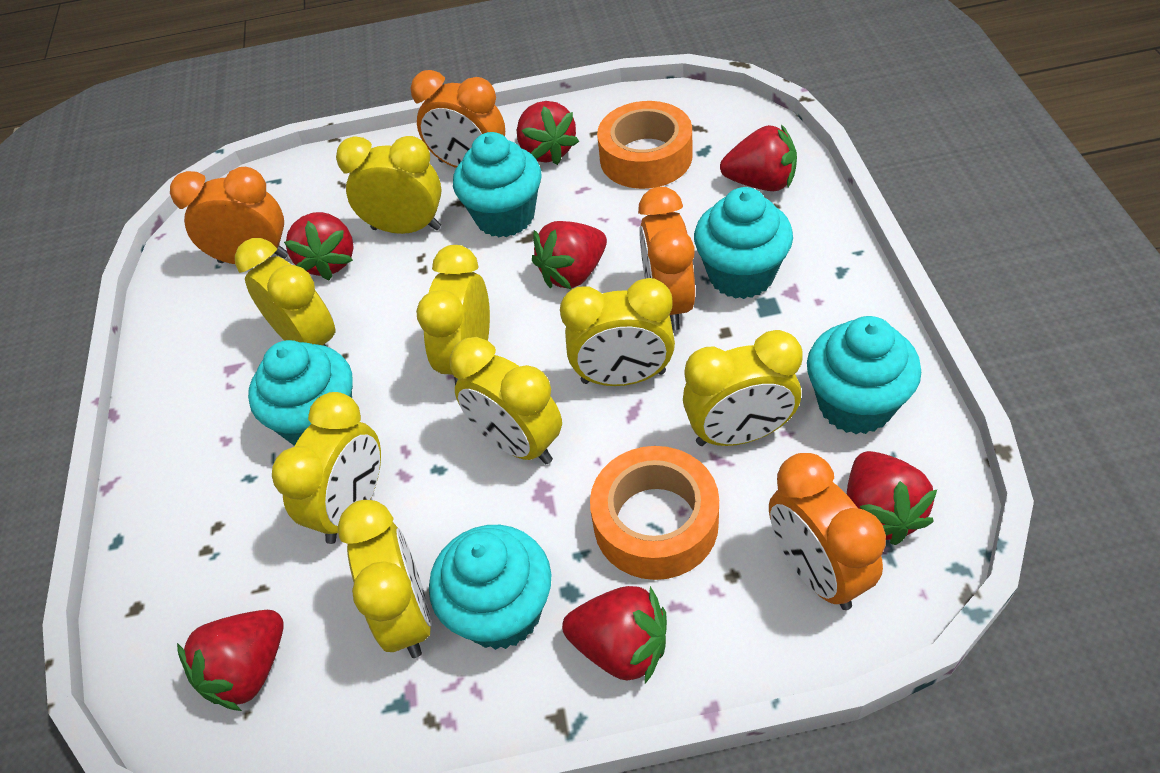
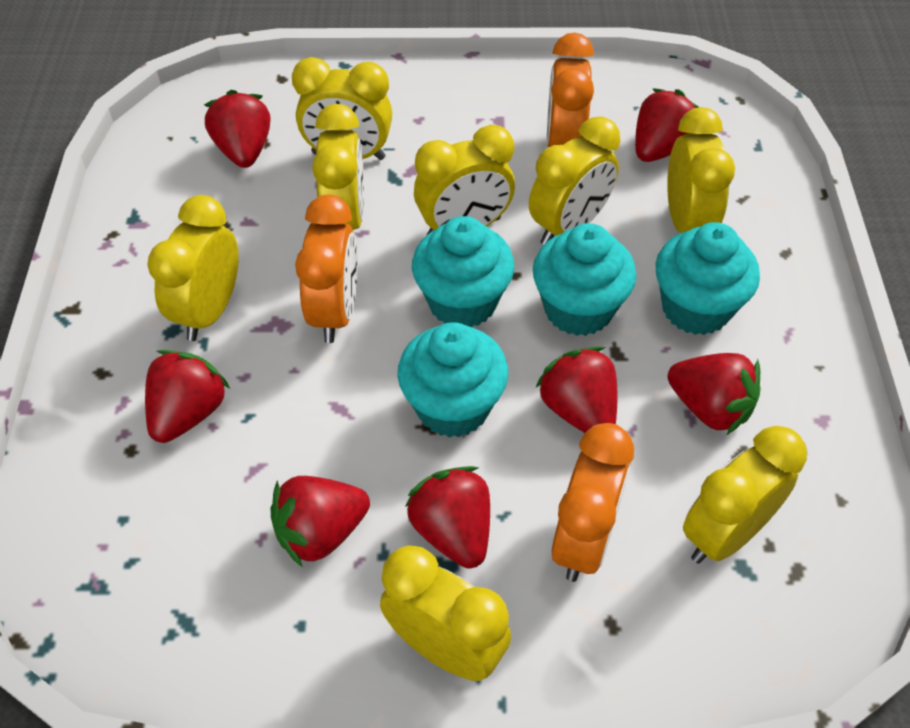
orange clock: [170,167,288,264] [411,70,505,168] [638,187,695,330] [769,453,886,610] = 4 -> [295,195,358,343] [547,33,594,147] [552,423,634,582] = 3
orange tape: [590,446,719,580] [597,101,693,189] = 2 -> none = 0
turquoise cupcake: [248,340,353,446] [429,525,552,650] [453,132,541,237] [694,187,793,299] [807,316,921,434] = 5 -> [397,322,508,438] [412,216,515,327] [533,223,637,336] [656,222,760,335] = 4

